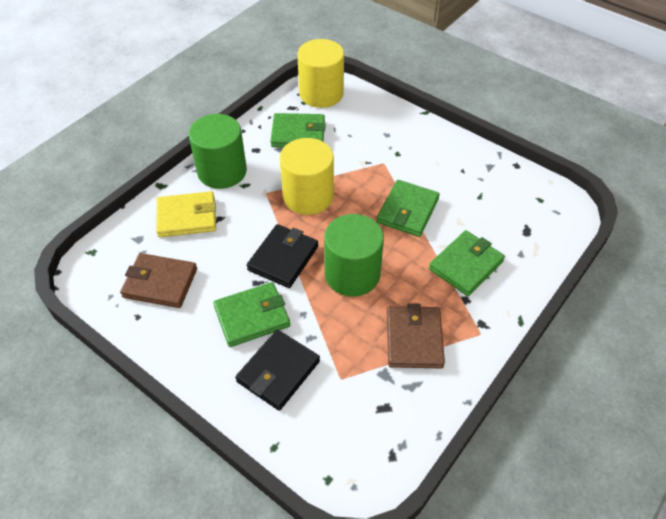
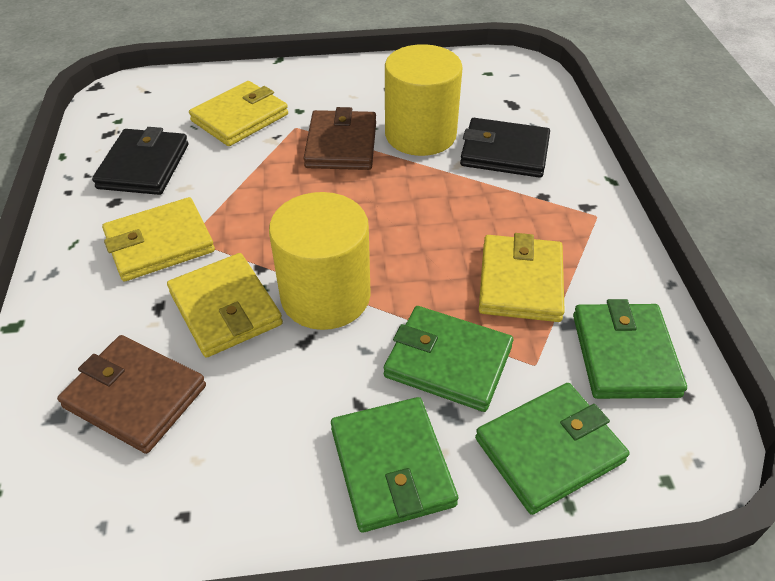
green cylinder: [189,114,247,189] [324,214,384,297] = 2 -> none = 0
yellow wallet: [156,191,216,237] = 1 -> [102,197,215,281] [167,253,283,358] [189,81,288,146] [479,233,565,322] = 4

